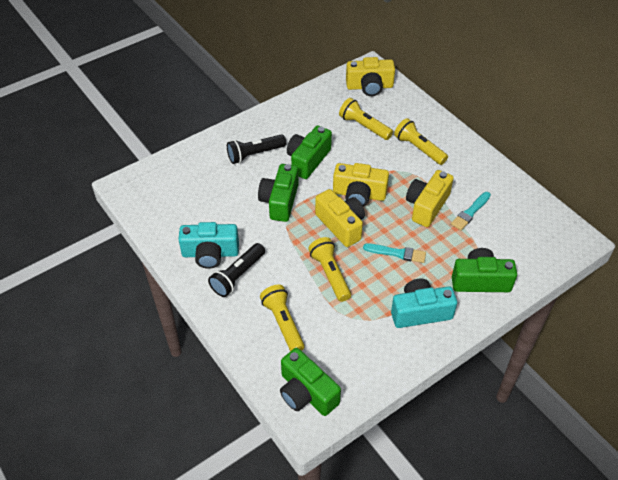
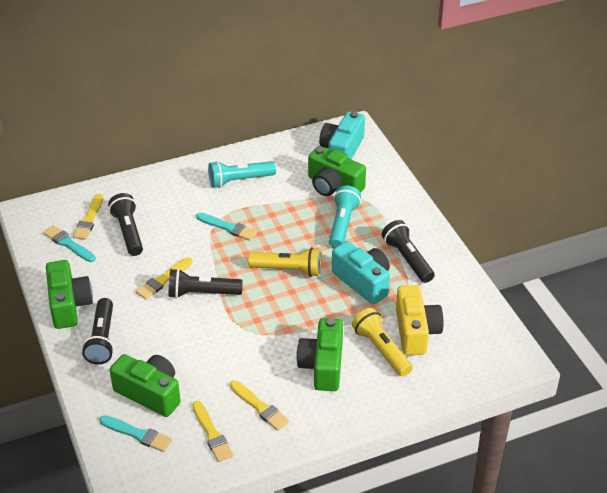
black flashlight: [208,243,265,297] [227,134,286,164] = 2 -> [82,298,114,364] [108,193,143,256] [169,268,243,298] [382,220,435,283] = 4
turquoise brush: [363,243,426,263] [451,192,491,230] = 2 -> [43,225,96,262] [100,415,172,452] [196,213,257,241] = 3
turquoise flashlight: none = 0 -> [208,161,276,188] [329,186,361,248] = 2
yellow brush: none = 0 -> [73,194,103,240] [136,257,193,299] [192,401,233,462] [230,381,289,431] = 4
yellow camera: [315,189,365,247] [333,163,389,207] [346,57,395,96] [406,170,454,227] = 4 -> [396,285,444,355] = 1
yellow flashlight: [260,285,305,351] [308,237,351,302] [339,98,393,140] [394,118,448,165] = 4 -> [248,247,321,277] [352,308,413,377] = 2

